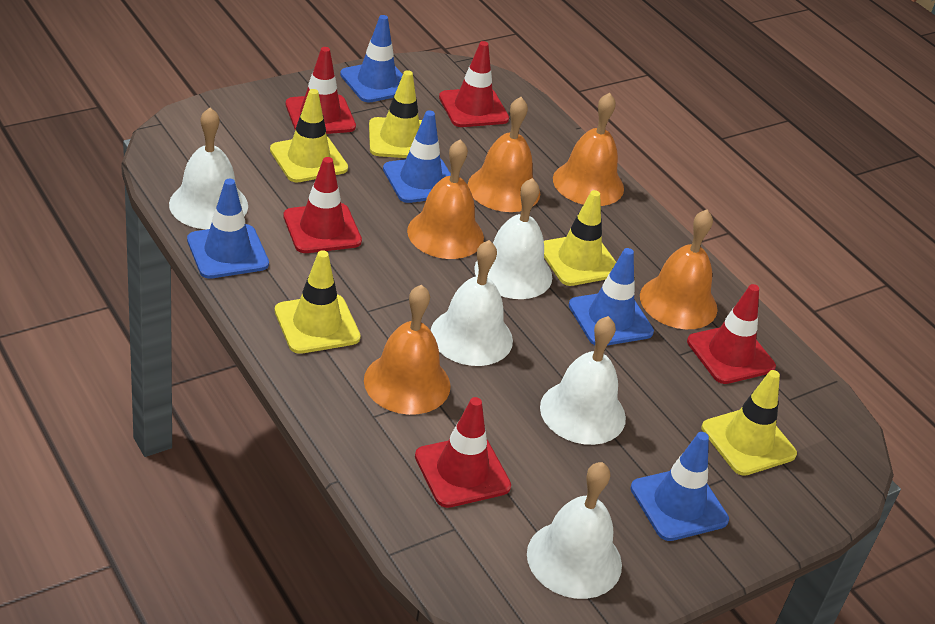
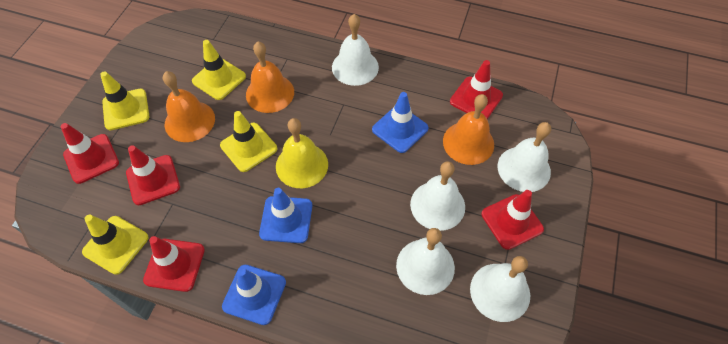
blue traffic cone: [187,179,269,279] [340,15,403,103] [383,111,451,203] [569,248,654,346] [630,432,729,541] = 5 -> [222,265,286,325] [259,188,312,243] [372,92,428,153] = 3
orange bell: [364,285,451,415] [407,139,484,259] [467,97,540,212] [553,93,624,206] [640,209,718,329] = 5 -> [163,71,215,142] [246,42,294,113] [443,94,494,165] = 3
yellow bell: none = 0 -> [276,118,328,188] = 1
yellow traffic cone: [270,89,348,182] [274,250,361,354] [369,70,422,158] [544,190,616,286] [702,370,797,476] = 5 -> [82,214,149,275] [100,71,150,130] [192,40,246,100] [220,111,277,172] = 4

